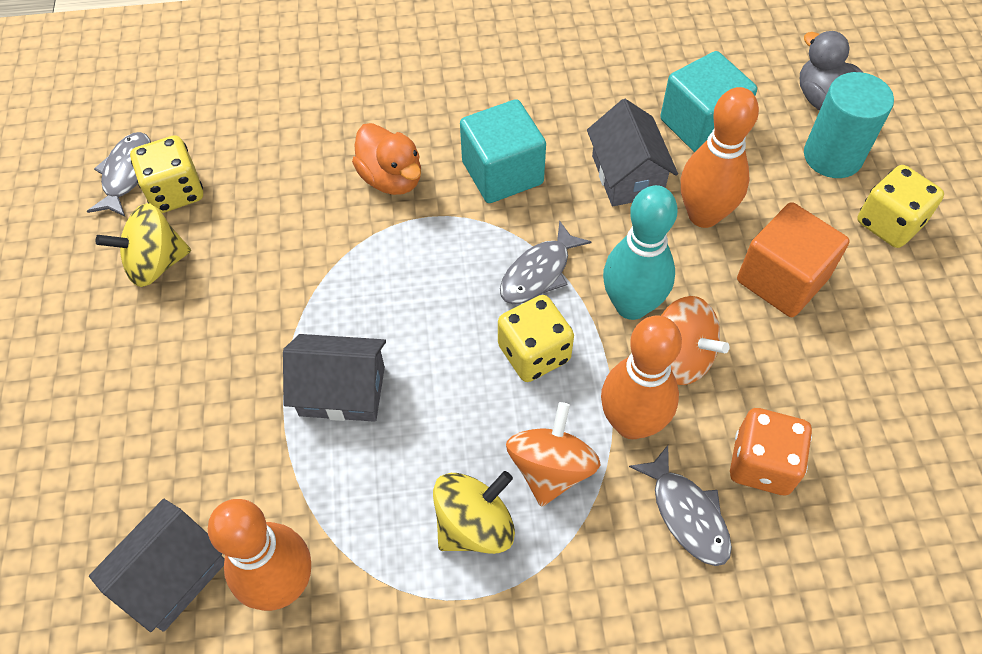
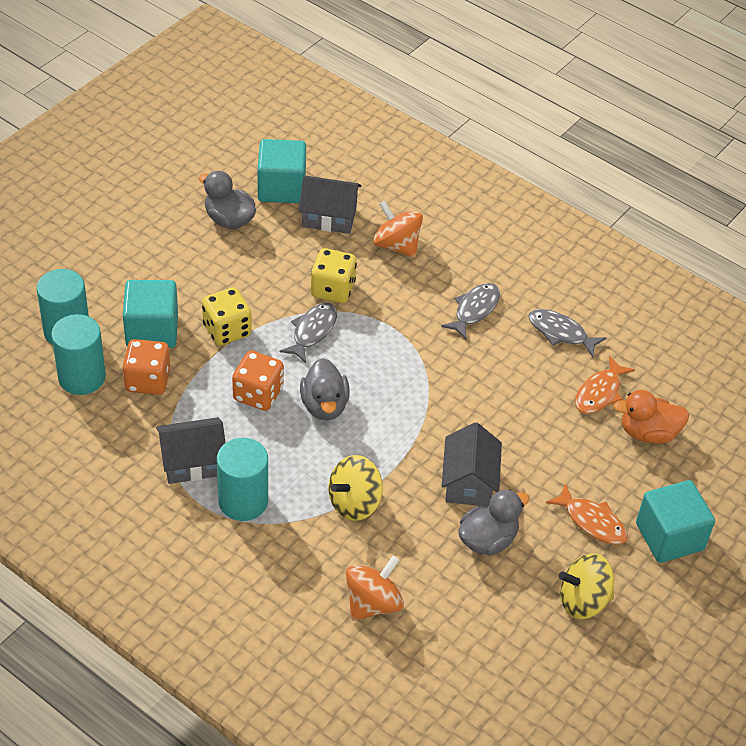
grey duck: [800,31,863,110] = 1 -> [199,171,256,229] [300,358,350,421] [458,489,529,556] = 3
orange bowling pin: [208,499,311,611] [601,315,682,439] [681,87,759,228] = 3 -> none = 0
orange cube: [737,202,850,317] = 1 -> none = 0
orange dice: [730,408,812,495] = 1 -> [122,339,170,395] [232,350,284,411] = 2
orange fish: none = 0 -> [546,483,628,545] [575,356,635,414] = 2
turquoise bowling pin: [603,185,678,320] = 1 -> none = 0
turquoise cube: [460,99,546,203] [660,51,757,152] = 2 -> [123,280,178,348] [257,139,306,203] [636,480,715,563] = 3
turquoise cylinder: [804,72,894,178] = 1 -> [37,269,89,345] [51,314,106,395] [217,438,268,521] = 3
yellow dice: [130,135,203,213] [498,295,574,382] [857,165,944,248] = 3 -> [202,287,252,346] [311,248,357,303] = 2

